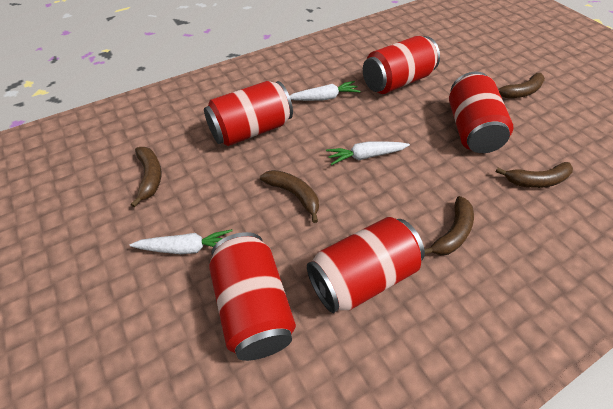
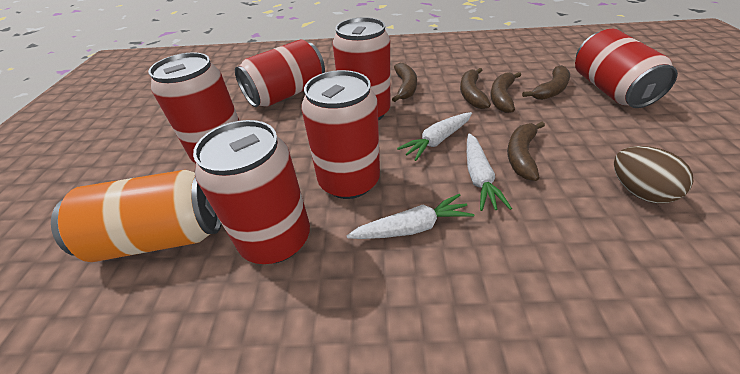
brown egg: none = 0 -> [614,146,694,204] = 1
orange can: none = 0 -> [51,170,222,262] = 1
red can: [204,81,293,146] [209,232,296,361] [307,217,425,313] [363,36,440,94] [449,72,513,153] = 5 -> [148,52,239,163] [193,120,310,264] [235,39,325,107] [301,70,380,199] [332,17,390,121] [575,28,678,108] = 6

